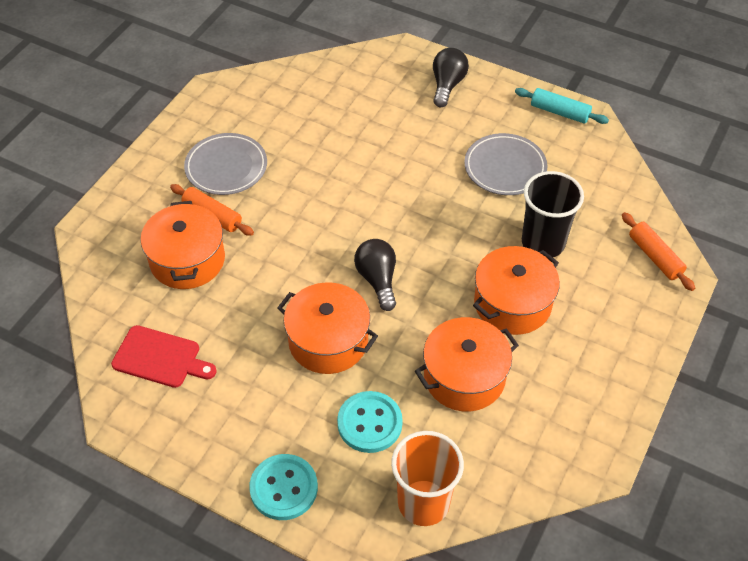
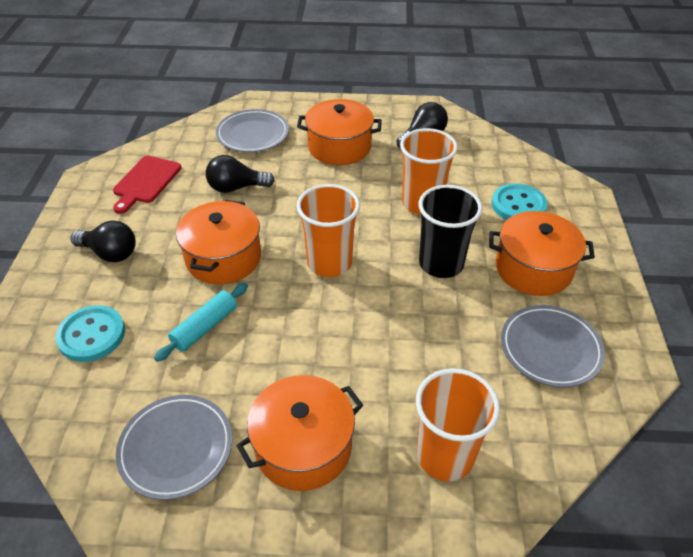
black light bulb: [354,239,396,311] [433,48,469,107] = 2 -> [70,220,136,262] [206,155,275,193] [396,102,448,149] = 3
grey plate: [184,133,267,195] [464,133,548,195] = 2 -> [116,395,232,500] [216,109,289,152] [501,305,605,387] = 3
orange cup: [391,431,464,526] = 1 -> [297,184,360,277] [400,128,458,215] [416,368,500,481] = 3
orange rolling pin: [170,184,254,236] [622,212,695,291] = 2 -> none = 0

